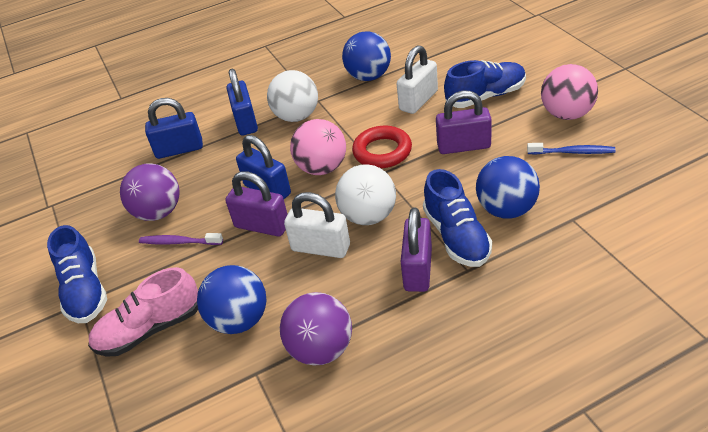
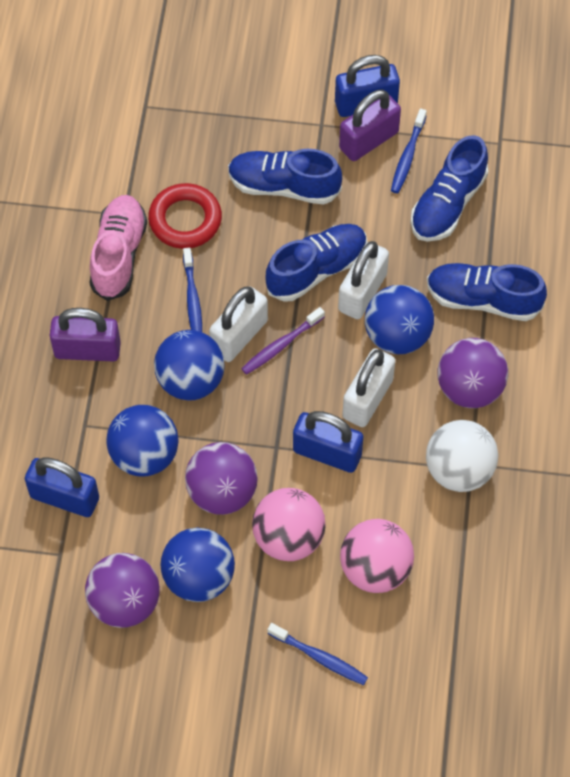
blue ball: [197,265,267,334] [342,31,391,81] [476,156,540,218] = 3 -> [106,405,179,477] [154,330,225,400] [161,528,235,602] [365,285,434,354] = 4
blue shoe: [47,225,107,323] [423,169,492,267] [444,60,526,108] = 3 -> [228,149,342,205] [265,224,367,301] [411,135,488,242] [427,263,547,321] = 4
blue toothbrush: [527,143,616,155] = 1 -> [183,247,202,332] [267,623,368,685] [391,109,427,193] = 3
purple ball: [120,163,180,221] [280,292,352,365] = 2 -> [85,553,160,628] [185,442,258,515] [437,338,508,408] = 3
purple padlock: [225,171,288,237] [401,208,432,292] [436,91,492,154] = 3 -> [50,308,121,361] [339,90,401,161] = 2
white ball: [267,70,318,122] [335,164,396,225] = 2 -> [426,420,498,492] = 1
white padlock: [284,192,350,258] [397,45,438,114] = 2 -> [209,287,268,362] [338,241,389,319] [342,348,395,427] = 3

